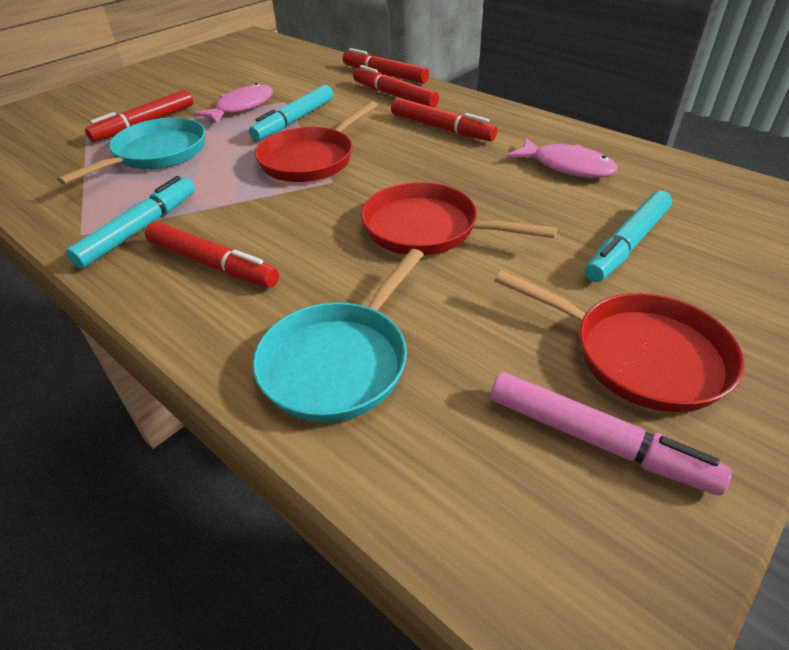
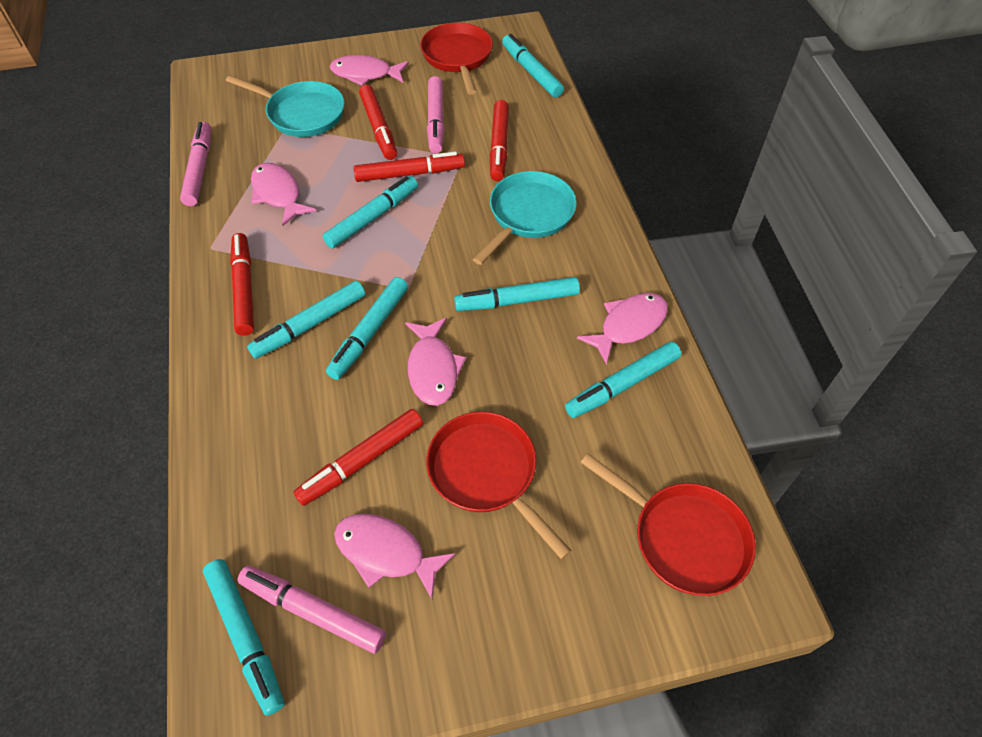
pink fish: [193,83,273,124] [507,138,617,178] = 2 -> [251,163,316,226] [330,55,409,86] [334,513,456,599] [405,318,466,406] [577,293,668,365] = 5
pink marker: [490,372,732,496] = 1 -> [180,122,211,206] [237,566,386,654] [427,76,444,154] = 3
turquoise marker: [66,176,195,269] [249,85,333,141] [585,191,672,282] = 3 -> [203,559,284,716] [247,281,365,359] [323,176,418,248] [326,277,408,380] [454,277,580,311] [502,34,564,98] [565,342,681,418] = 7

